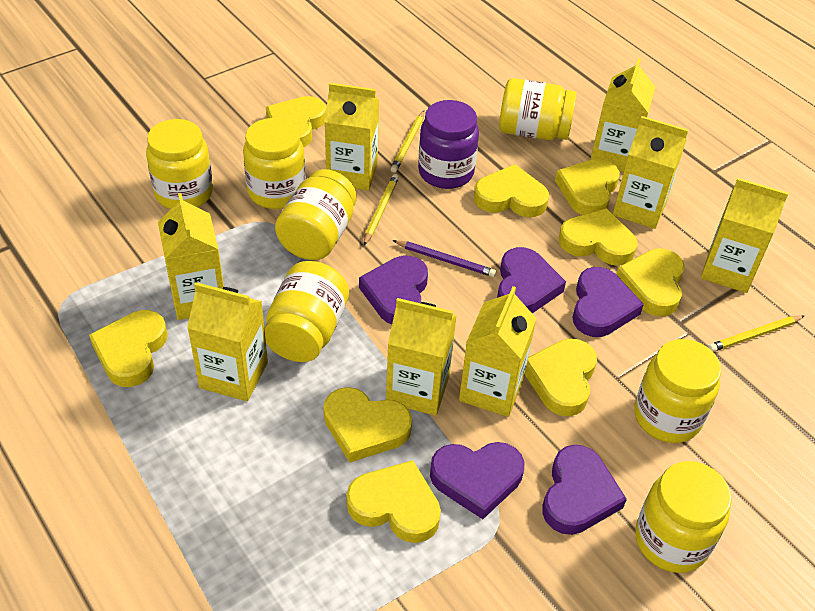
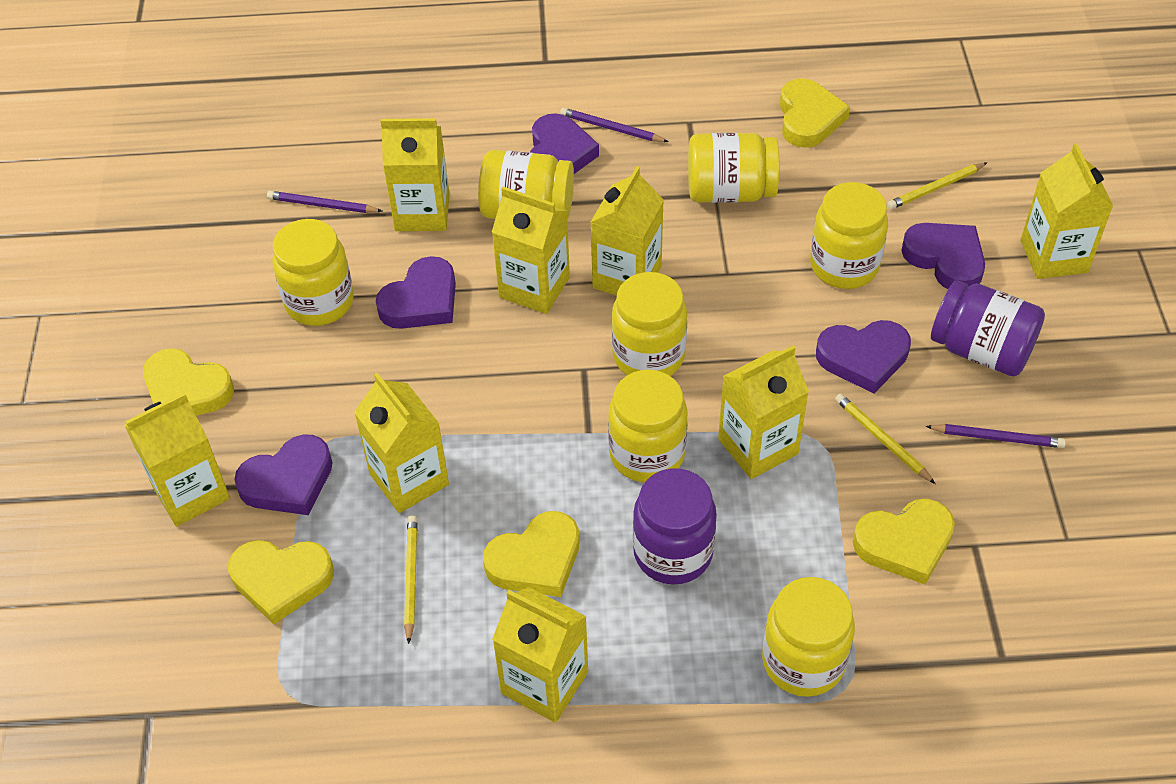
purple jar: [418,100,479,189] = 1 -> [633,468,717,585] [931,280,1045,376] = 2
purple pencil: [393,240,496,277] = 1 -> [267,191,382,213] [560,108,669,142] [925,424,1066,448] = 3
yellow heart: [89,310,168,387] [266,96,326,147] [324,387,412,463] [346,460,441,543] [474,164,549,217] [525,338,597,416] [555,159,620,215] [559,208,637,266] [616,248,685,316] = 9 -> [143,348,234,416] [228,540,334,624] [483,511,580,597] [780,78,850,148] [853,499,955,584] = 5

